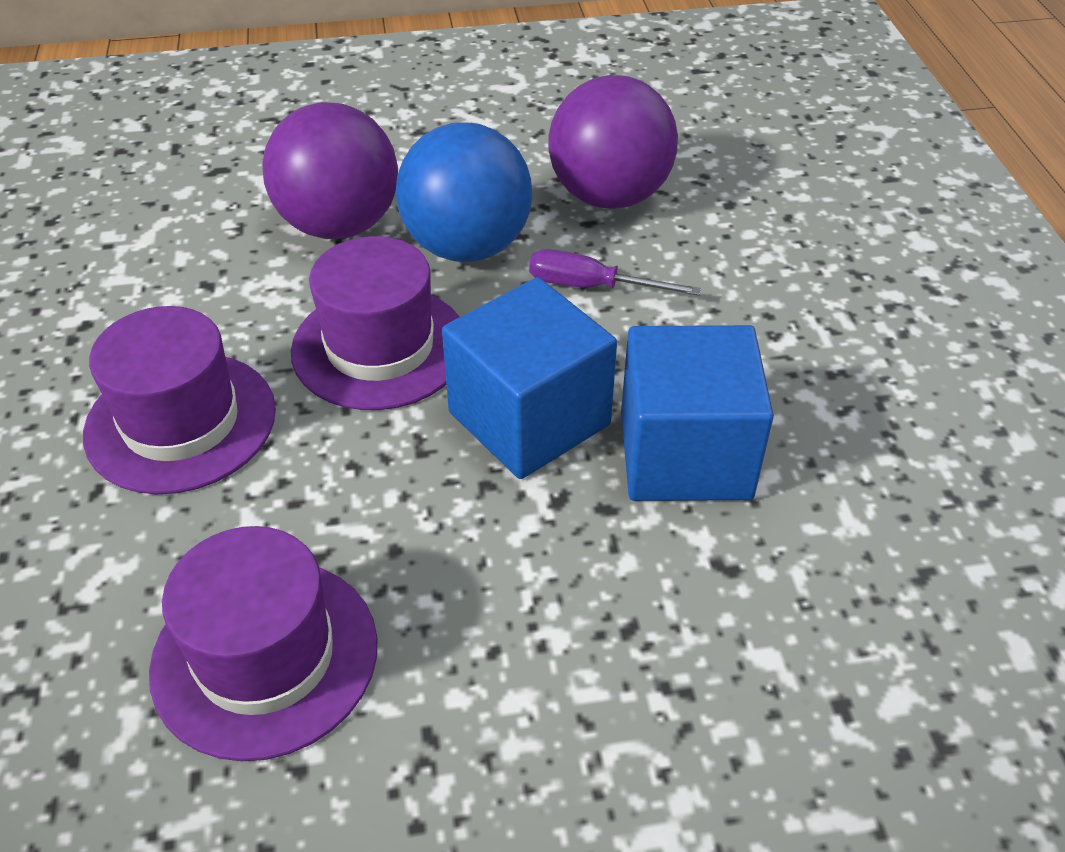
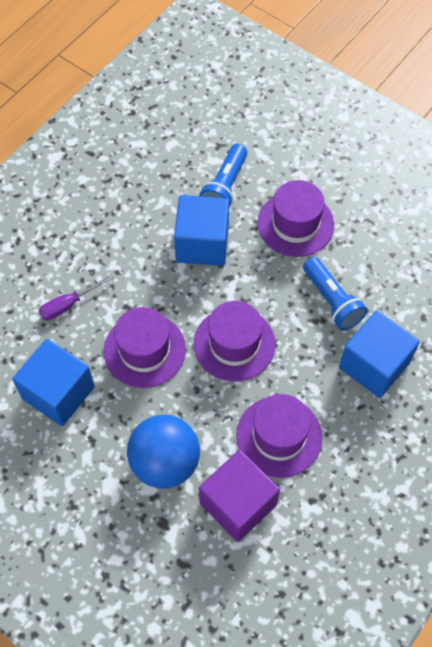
blue cube: [442,277,617,479] [621,325,774,501] = 2 -> [12,339,95,426] [174,195,229,266] [339,310,420,398] = 3
blue flashlight: none = 0 -> [199,144,247,207] [303,257,368,330] = 2
purple ball: [262,102,398,239] [548,75,678,209] = 2 -> none = 0
purple cube: none = 0 -> [199,450,280,542] = 1
purple hat: [83,306,276,494] [149,526,378,761] [291,236,459,410] = 3 -> [104,307,186,388] [194,301,276,382] [236,394,322,478] [258,180,334,257] = 4

